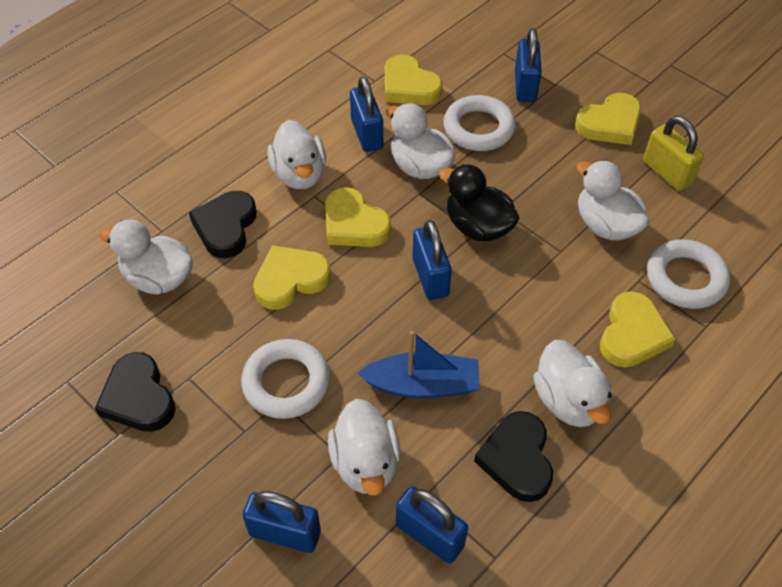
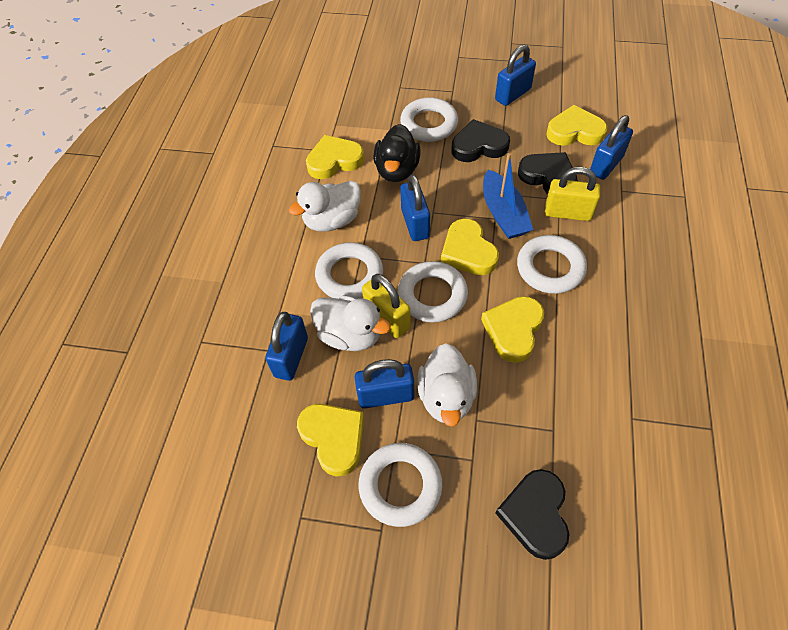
white duck: [100,219,193,294] [267,120,326,189] [328,399,401,496] [386,103,455,179] [534,340,612,427] [576,160,649,240] = 6 -> [289,181,361,232] [310,295,391,351] [417,343,477,427] = 3
white ring: [241,339,330,419] [443,95,516,151] [647,239,730,309] = 3 -> [315,242,383,299] [359,443,442,527] [398,261,468,323] [400,97,458,142] [517,235,587,294] = 5
yellow padlock: [643,116,704,191] = 1 -> [362,274,411,338] [545,167,600,221] = 2

